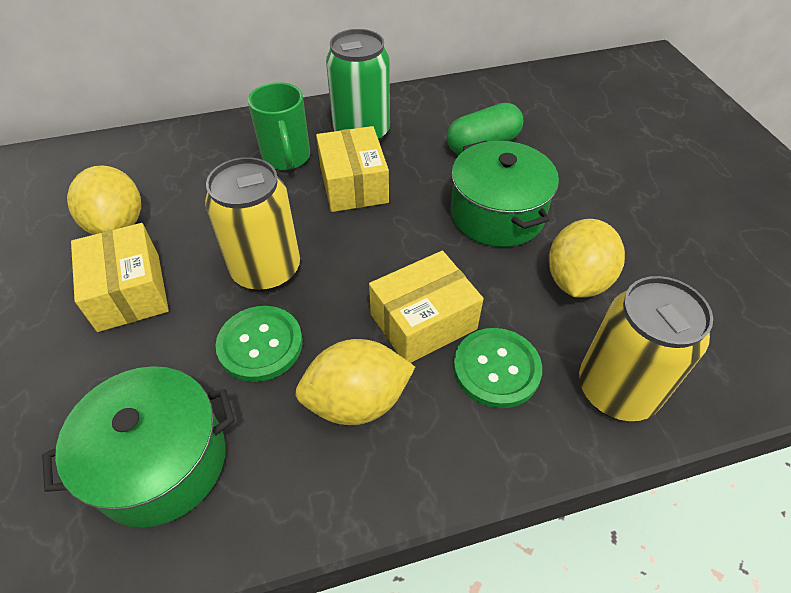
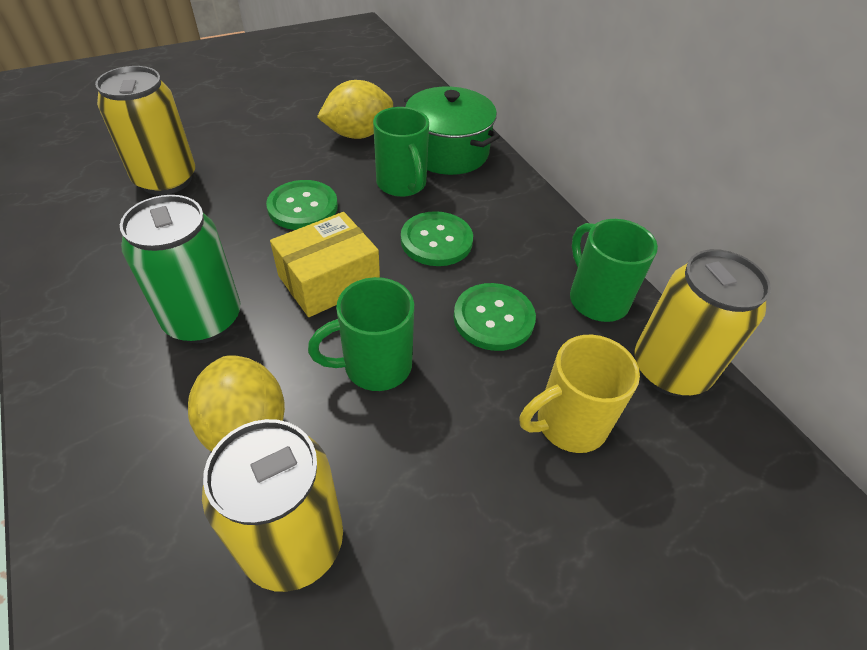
green button: [216,306,303,382] [453,328,542,408] = 2 -> [266,180,338,230] [401,211,473,266] [454,283,536,351] = 3
green capsule: [447,103,523,155] = 1 -> none = 0
green mug: [248,82,310,170] = 1 -> [308,277,414,391] [373,107,429,197] [570,219,658,322] = 3
green pot: [42,366,235,528] [450,141,559,247] = 2 -> [404,87,500,175] = 1
yellow box: [71,223,169,332] [316,126,389,212] [369,251,484,363] = 3 -> [270,212,380,317] = 1
yellow can: [205,157,300,292] [579,276,713,421] = 2 -> [95,66,195,195] [202,419,343,592] [635,249,771,396] = 3
yellow lemon: [67,165,141,235] [295,339,415,425] [549,219,625,298] = 3 -> [188,355,285,452] [317,80,393,139] = 2
yellow mug: none = 0 -> [520,335,640,453] = 1

